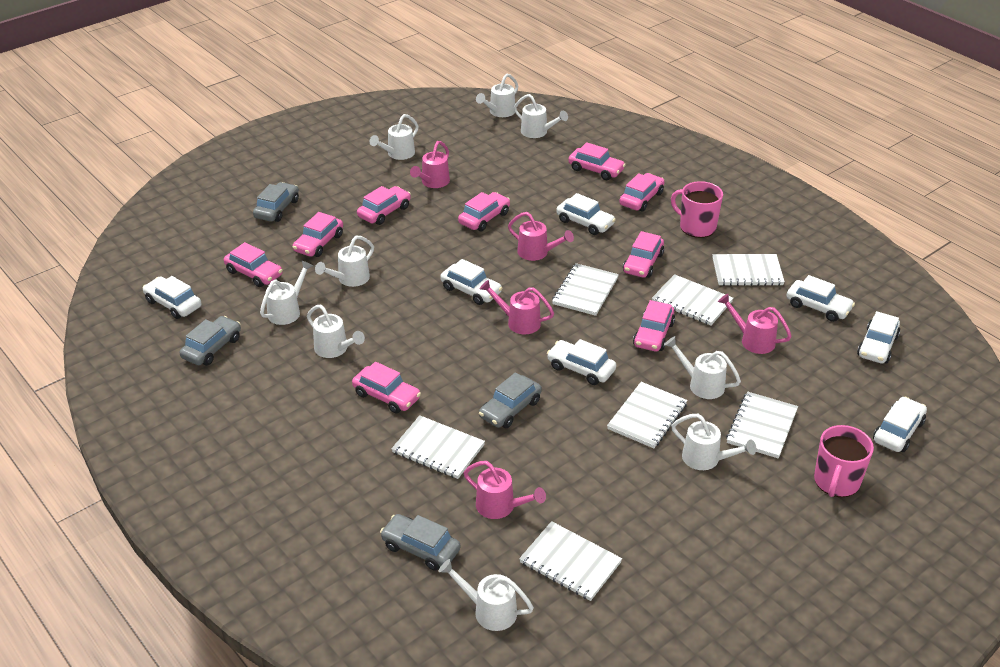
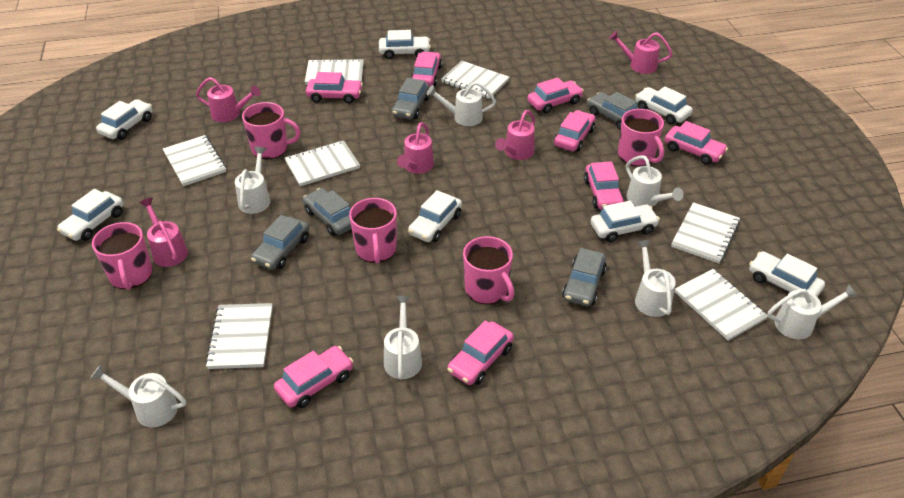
grey car: [180,316,241,366] [253,182,299,222] [380,514,461,571] [479,372,542,428] = 4 -> [251,215,309,270] [303,188,352,236] [392,78,430,119] [562,248,607,306] [587,92,638,130] = 5
pink car: [224,242,283,287] [293,212,343,257] [352,362,421,413] [357,186,411,225] [458,192,510,231] [568,142,626,180] [619,173,665,212] [623,231,664,278] [633,300,675,352] = 9 -> [274,346,353,408] [306,72,363,103] [411,51,442,87] [447,320,514,385] [527,77,584,114] [554,110,596,152] [584,161,624,210] [664,121,728,165] = 8
pink mug: [671,181,723,238] [814,425,874,497] = 2 -> [92,222,153,290] [242,102,301,159] [349,198,397,264] [463,236,514,304] [618,109,664,167] = 5
white watering can: [260,261,313,325] [307,305,365,358] [315,236,374,287] [369,114,419,160] [439,559,534,631] [476,74,518,117] [514,94,568,138] [664,336,741,399] [671,414,756,470] = 9 -> [90,364,186,427] [235,147,270,214] [384,296,422,380] [426,82,496,126] [626,155,683,207] [635,240,676,317] [767,284,858,339] = 7

